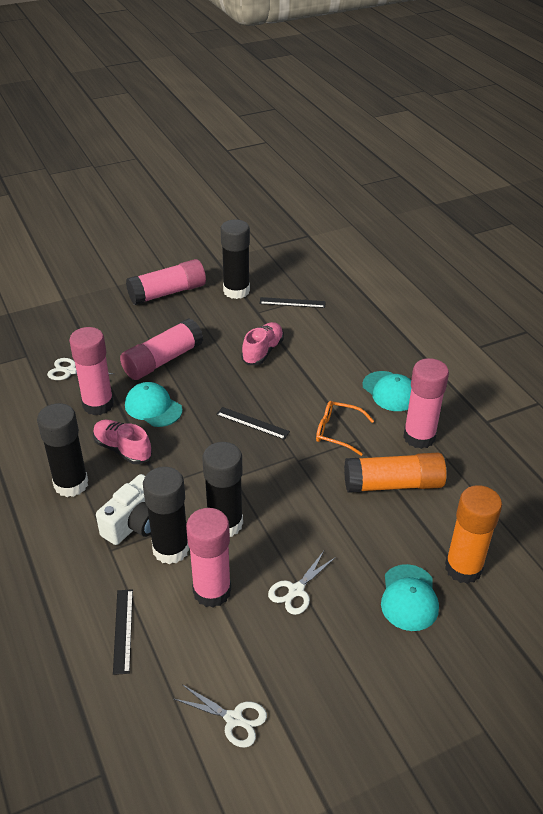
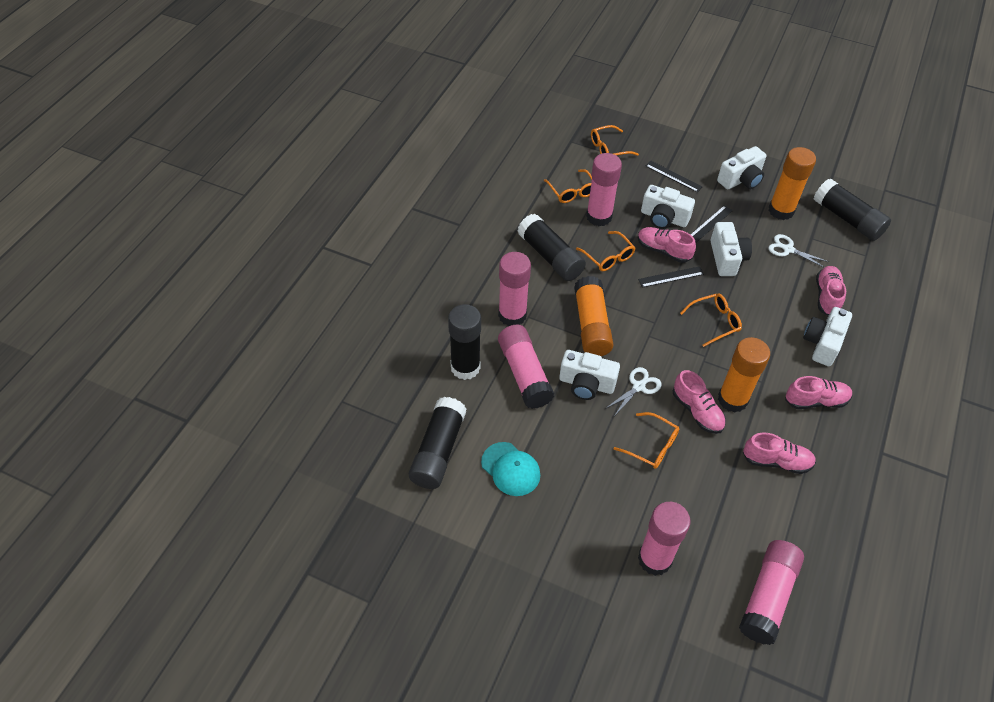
orange glasses: [316,401,374,456] = 1 -> [544,169,592,203] [576,231,635,271] [591,125,639,156] [614,412,679,469] [680,293,742,347] = 5
orange glue stick: [344,453,447,493] [445,485,502,584] = 2 -> [574,276,613,356] [718,337,770,413] [768,147,816,220] = 3
pink shoe: [93,420,152,464] [241,322,284,365] = 2 -> [638,227,696,263] [673,370,726,434] [743,433,816,474] [785,376,853,409] [816,266,846,316] = 5
turquoise cap: [125,382,182,427] [362,371,411,411] [381,564,439,631] = 3 -> [481,442,540,496] = 1
white camera: [96,474,151,545] = 1 -> [559,350,620,400] [641,185,695,229] [710,222,752,276] [717,146,766,189] [803,307,852,366] = 5
white scissors: [47,358,115,381] [174,684,267,748] [268,551,336,615] = 3 -> [605,367,662,415] [768,234,829,267] = 2

